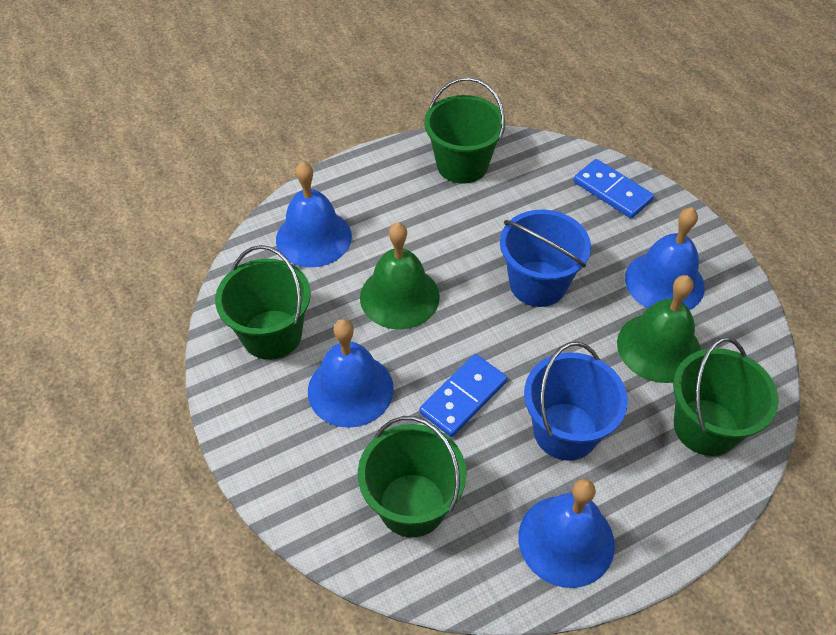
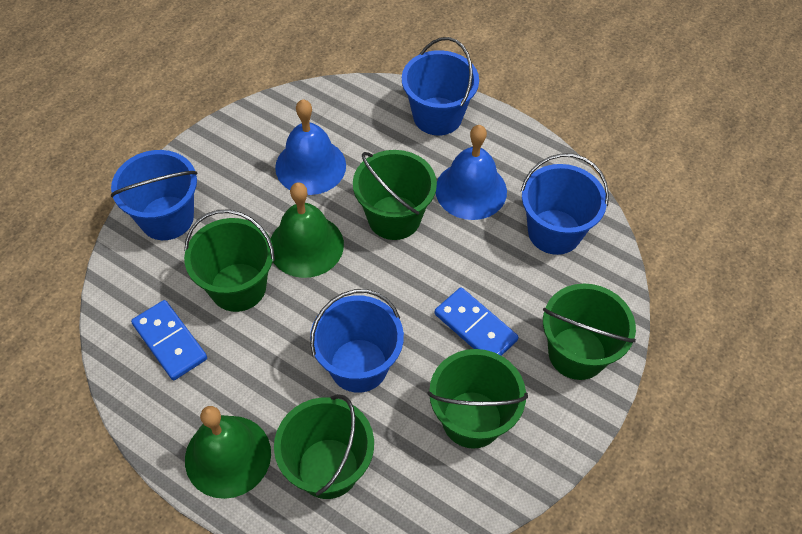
blue bell: [276,161,352,267] [308,319,394,428] [518,479,615,588] [625,207,705,310] = 4 -> [275,100,346,195] [436,125,507,220] = 2
blue bucket: [500,210,591,307] [524,342,628,461] = 2 -> [111,150,198,240] [310,289,404,393] [402,37,479,136] [520,153,609,255] = 4
green bucket: [215,245,311,360] [358,416,467,537] [424,78,505,184] [673,337,779,456] = 4 -> [184,210,275,312] [274,394,374,499] [353,150,437,240] [427,349,528,449] [543,284,636,380] = 5

